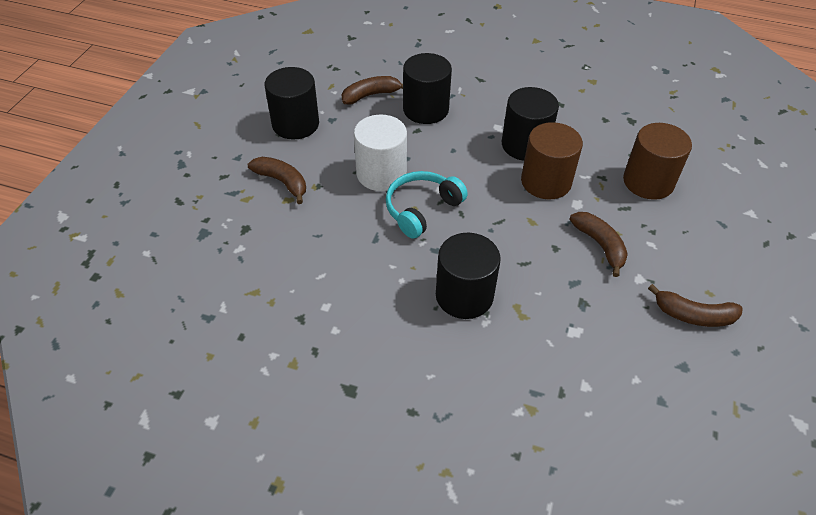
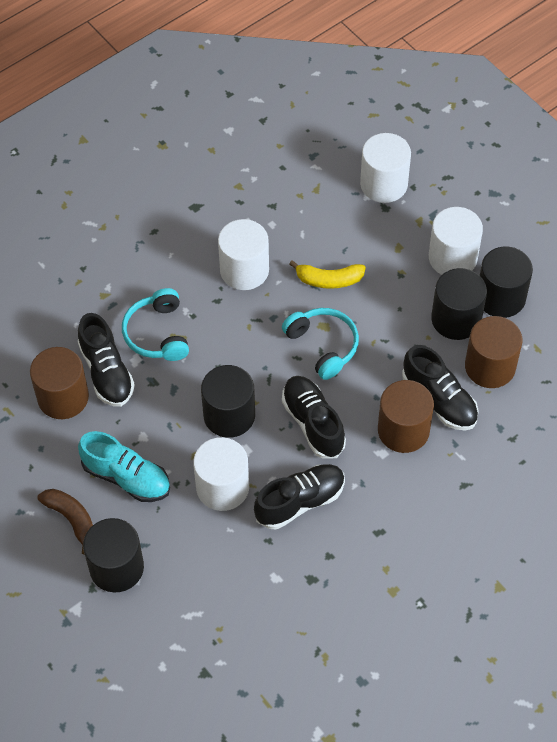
black shoe: none = 0 -> [78,313,135,407] [254,464,345,529] [282,376,346,459] [402,345,479,431] = 4
brown banana: [248,157,306,204] [342,76,403,104] [569,212,628,277] [648,284,743,327] = 4 -> [38,489,93,555] = 1
brown cylinder: [521,122,583,199] [623,123,692,200] = 2 -> [30,347,89,419] [378,380,434,453] [465,316,522,388] = 3
turquoise headphones: [386,171,468,239] = 1 -> [122,288,189,361] [282,308,359,380] = 2
turquoise shoe: none = 0 -> [78,431,170,502] = 1
white cylinder: [354,115,407,191] = 1 -> [193,437,249,511] [218,219,269,290] [360,133,411,203] [429,207,483,275] = 4
yellow banana: none = 0 -> [289,260,366,289] = 1

